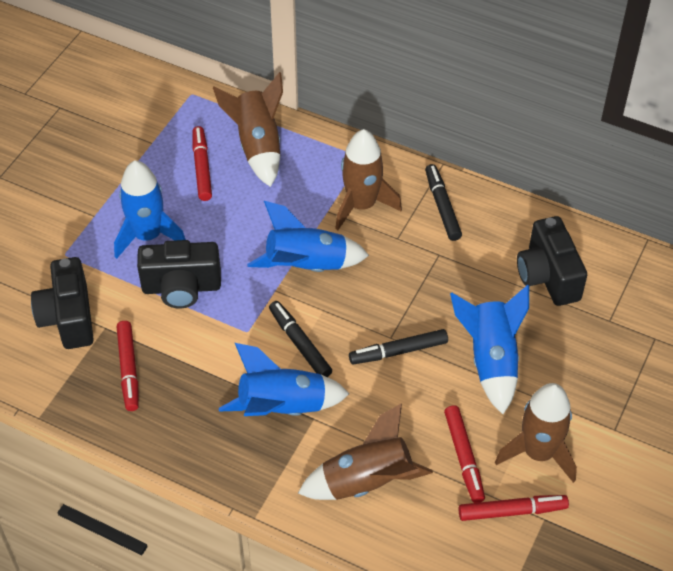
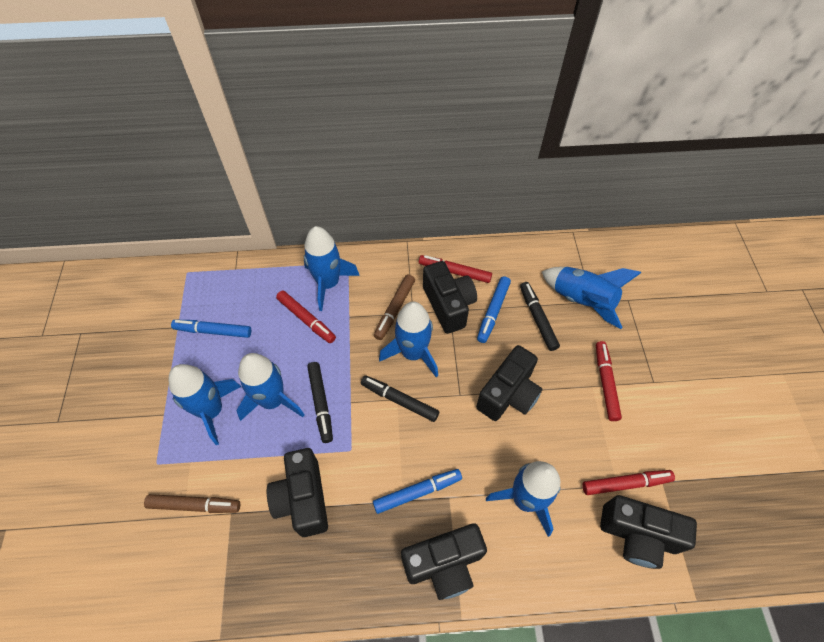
black camera: [31,257,94,349] [137,240,221,308] [517,216,587,306] = 3 -> [267,448,328,537] [401,523,487,600] [423,261,477,334] [476,345,542,421] [600,495,697,569] = 5
blue marker: none = 0 -> [171,320,251,338] [373,469,462,514] [477,276,511,343] = 3
blue rocket: [114,160,186,259] [219,343,349,416] [247,201,369,272] [450,285,529,414] = 4 -> [169,364,241,445] [236,353,304,421] [304,226,360,311] [379,301,438,377] [486,461,560,537] [542,267,641,329] = 6
brown marker: none = 0 -> [144,494,240,513] [374,275,415,340] = 2
brown rocket: [213,72,283,187] [298,404,433,500] [335,129,402,230] [495,383,577,483] = 4 -> none = 0

